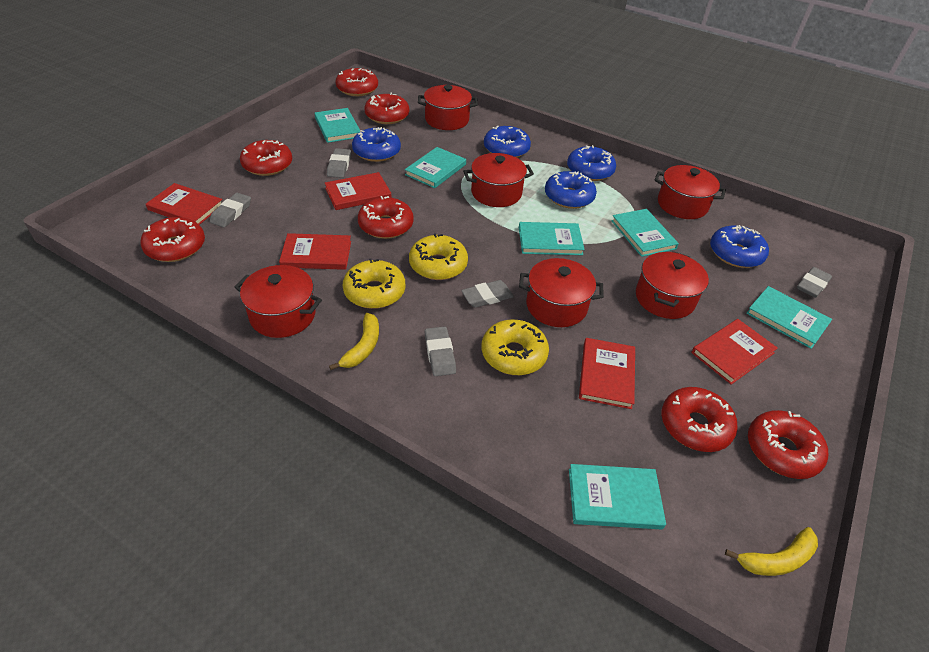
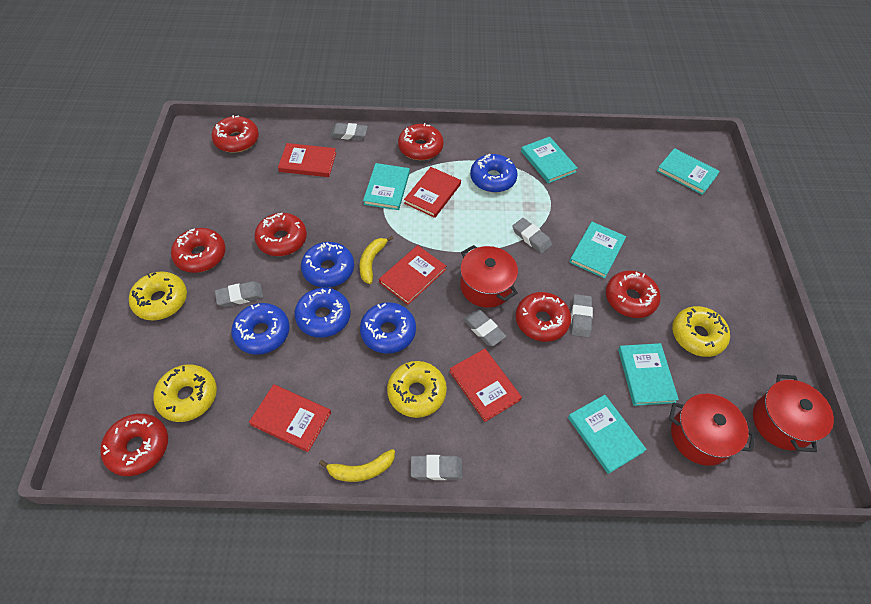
grey eraser: [210,193,251,228] [327,148,351,178] [425,326,456,376] [461,280,514,308] [797,267,832,298] = 5 -> [215,281,263,307] [330,123,368,140] [411,455,463,480] [463,310,506,346] [512,218,552,254] [571,294,593,338] = 6
red pot: [234,265,322,338] [418,85,478,130] [463,153,534,207] [519,258,604,327] [636,251,709,319] [654,165,726,219] = 6 -> [460,245,518,308] [669,393,755,466] [753,375,834,452] = 3
yellow donut: [343,259,405,309] [409,233,468,280] [482,319,549,375] = 3 -> [129,271,187,320] [153,364,217,422] [387,361,447,418] [672,306,730,357] = 4

